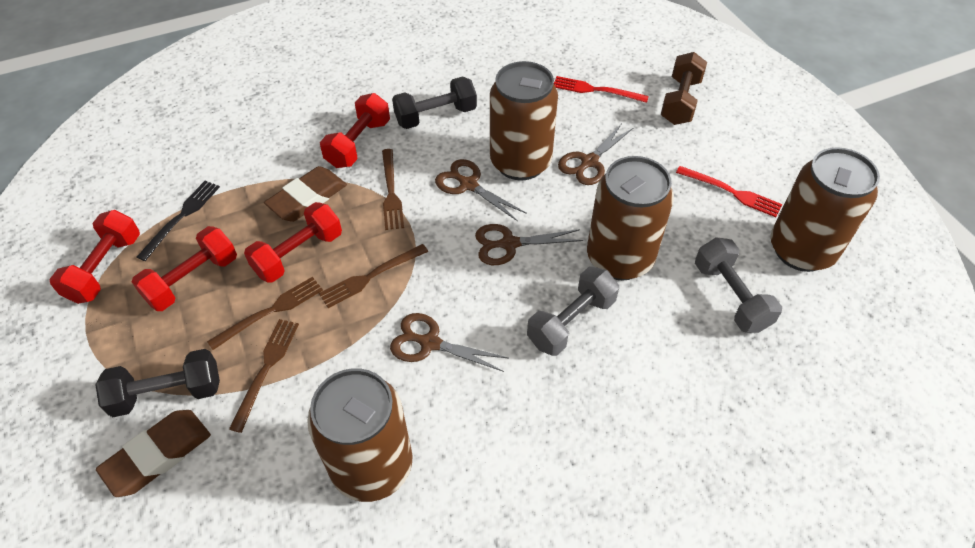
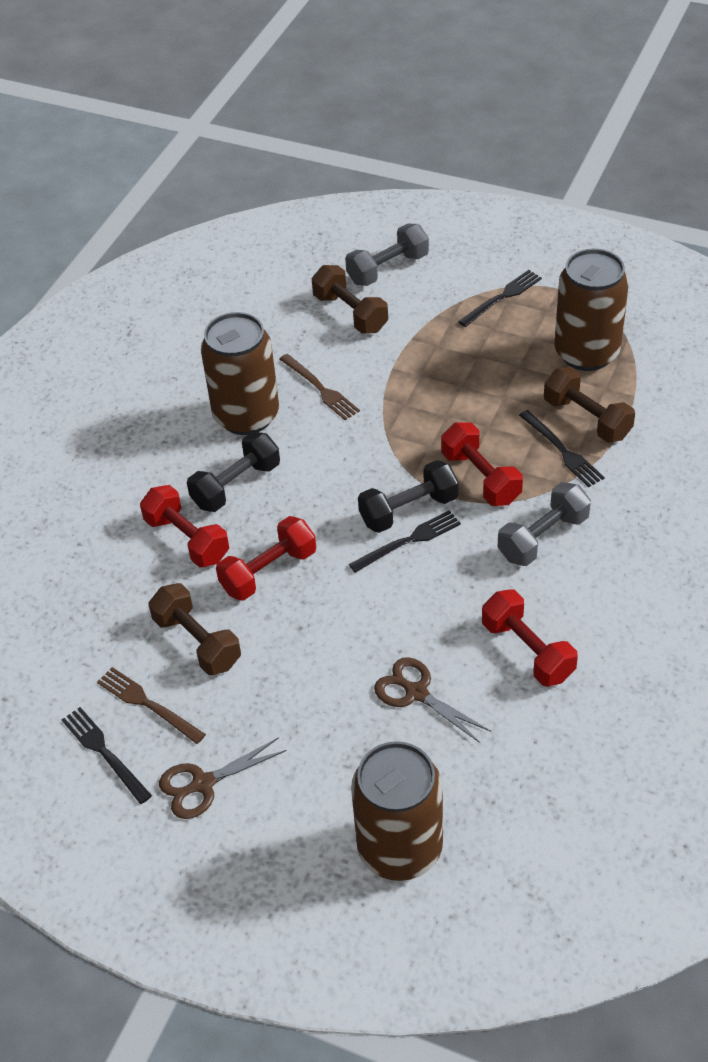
black fork: [137,181,220,261] = 1 -> [61,707,152,804] [349,510,461,573] [458,270,542,327] [519,410,605,487] = 4
brown can: [307,368,413,502] [490,61,558,181] [587,156,674,280] [771,147,880,272] = 4 -> [201,312,279,435] [351,741,443,881] [554,249,629,371] = 3
brown dumbbell: [661,52,707,125] = 1 -> [149,583,241,675] [312,265,388,334] [544,367,635,443] = 3
brown eraser: [96,410,211,497] [264,166,347,222] = 2 -> none = 0
brown fork: [207,277,323,350] [229,319,299,433] [319,244,428,308] [382,149,404,230] = 4 -> [97,667,206,744] [279,354,360,420] = 2
brown scissors: [390,313,508,372] [435,159,527,221] [475,224,583,265] [558,123,633,185] = 4 -> [159,737,287,819] [374,657,491,743] = 2
red fork: [554,76,649,103] [676,166,782,217] = 2 -> none = 0

